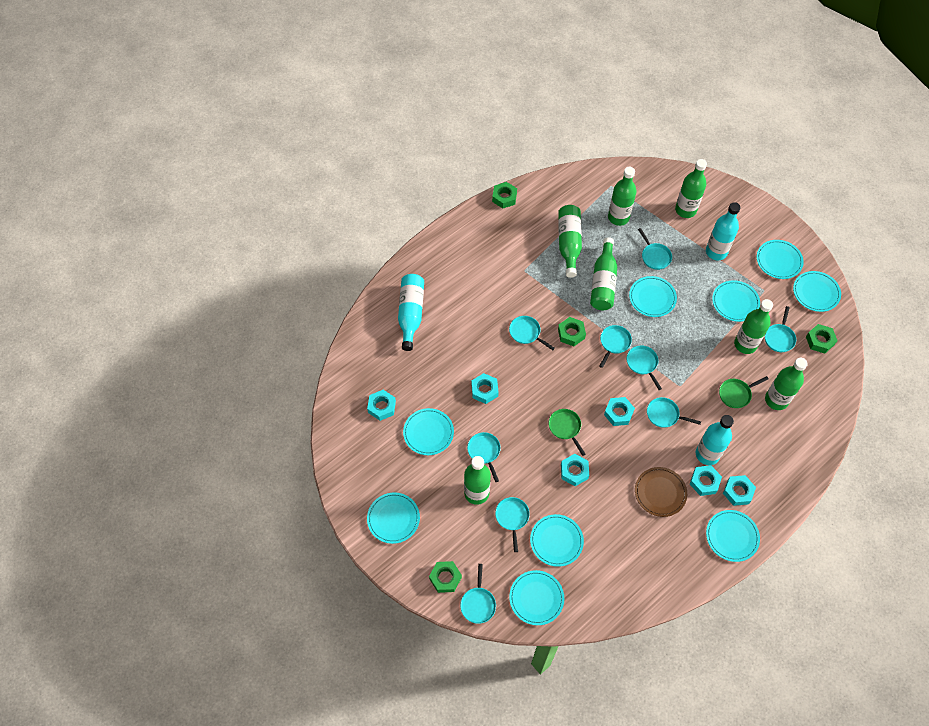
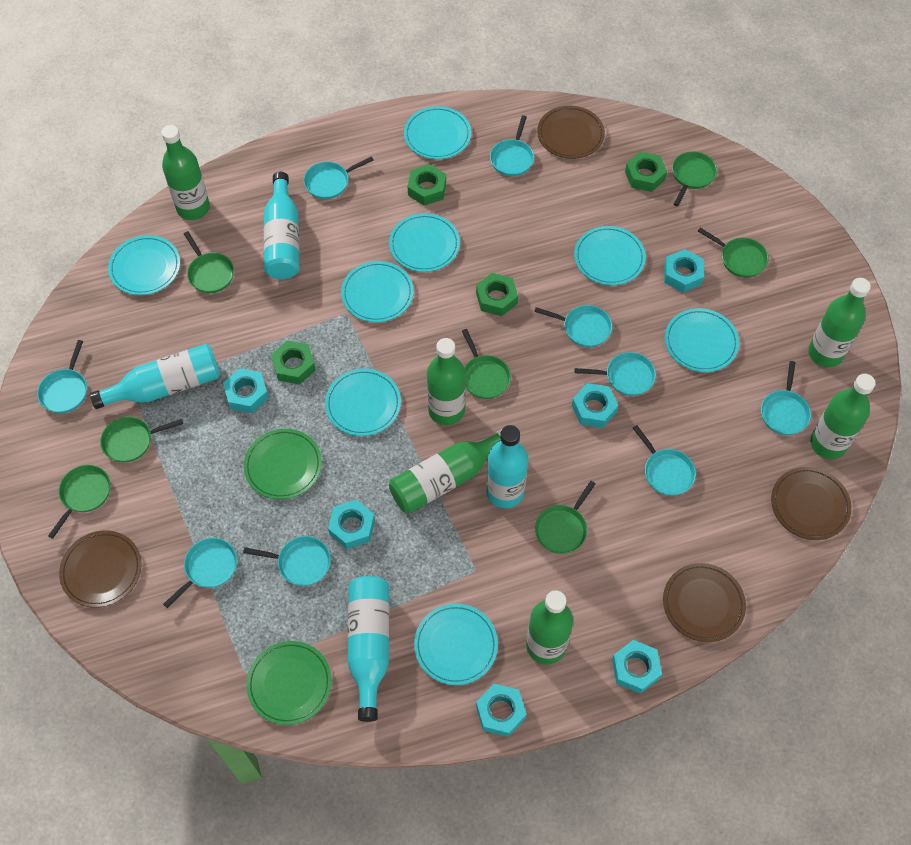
brown plate: [635,467,687,517] = 1 -> [59,531,142,608] [537,106,605,159] [663,563,746,642] [771,467,851,540] = 4
green bottle: [464,456,491,505] [558,205,582,278] [590,237,617,310] [608,167,637,226] [675,159,707,218] [734,299,773,354] [765,358,808,410] = 7 -> [161,125,210,220] [389,429,502,513] [427,338,466,425] [526,590,573,665] [808,278,871,368] [810,374,875,459] = 6
green pan: [549,409,585,456] [719,376,769,408] = 2 -> [48,465,111,539] [100,417,183,463] [184,231,234,293] [462,329,511,399] [535,481,596,554] [672,151,717,206] [698,228,769,278] = 7
green plate: none = 0 -> [244,429,322,500] [246,641,332,725] = 2
turquoise bottle: [398,274,424,351] [696,415,734,465] [706,202,741,260] = 3 -> [90,344,220,409] [263,172,299,280] [347,576,389,722] [486,425,528,508] = 4
turquoise plate: [367,492,420,544] [403,408,454,455] [509,570,564,625] [530,514,584,567] [629,276,677,317] [706,510,760,562] [712,280,760,322] [757,240,804,279] [793,271,841,312] = 9 -> [108,235,180,295] [325,369,401,436] [341,261,414,322] [389,213,460,272] [404,106,471,159] [414,604,498,685] [574,226,646,285] [665,308,739,372] = 8

